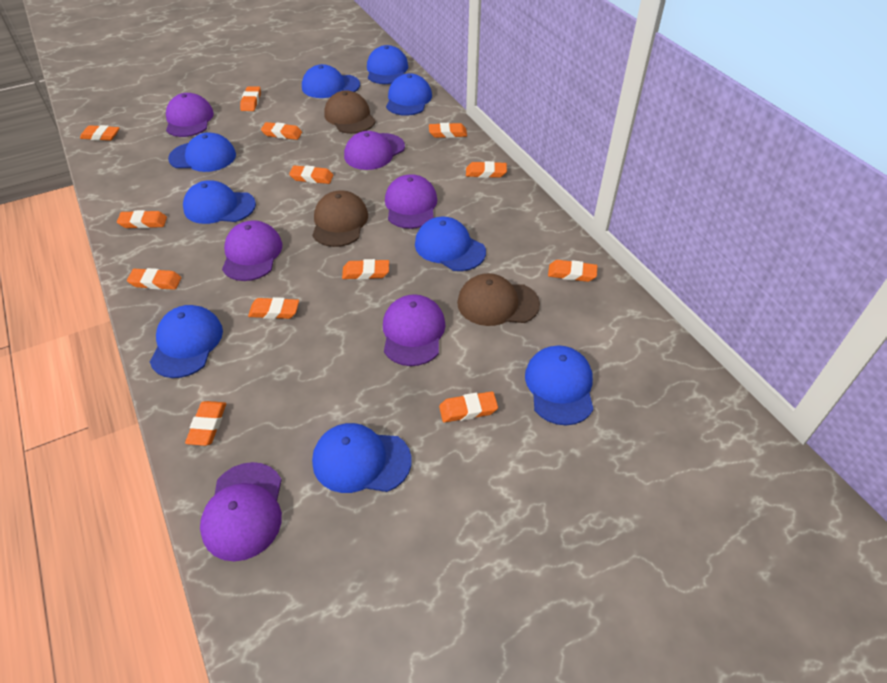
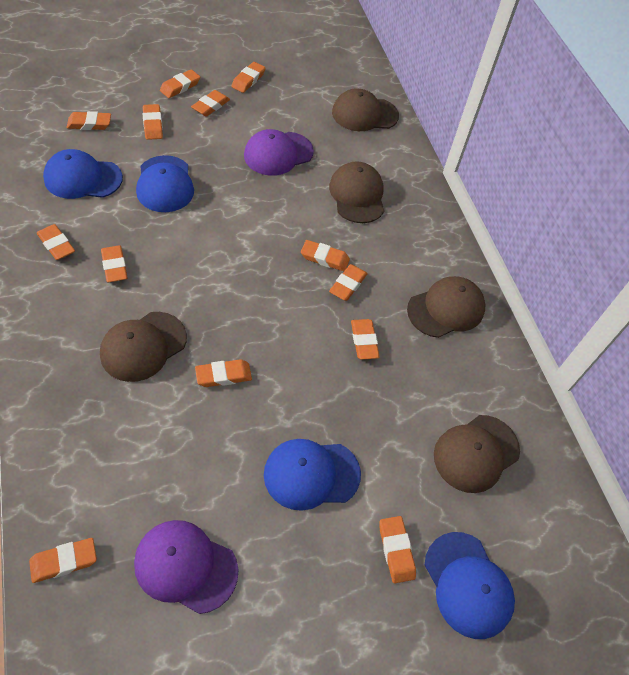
blue cap: [150,305,223,378] [168,132,236,172] [183,180,256,224] [302,64,360,98] [312,423,412,493] [367,45,408,84] [386,73,432,116] [415,217,486,271] [525,345,593,425] = 9 -> [43,149,123,199] [136,155,194,212] [264,439,361,511] [425,532,515,639] = 4
brown cap: [312,190,368,247] [324,90,376,134] [457,273,540,326] = 3 -> [100,312,187,382] [329,161,384,223] [332,88,399,131] [407,276,485,338] [434,415,520,493] = 5
purple cap: [166,93,214,137] [200,462,282,562] [222,220,282,281] [344,131,405,170] [383,294,446,366] [385,174,437,229] = 6 -> [134,520,238,614] [244,129,314,176] = 2

